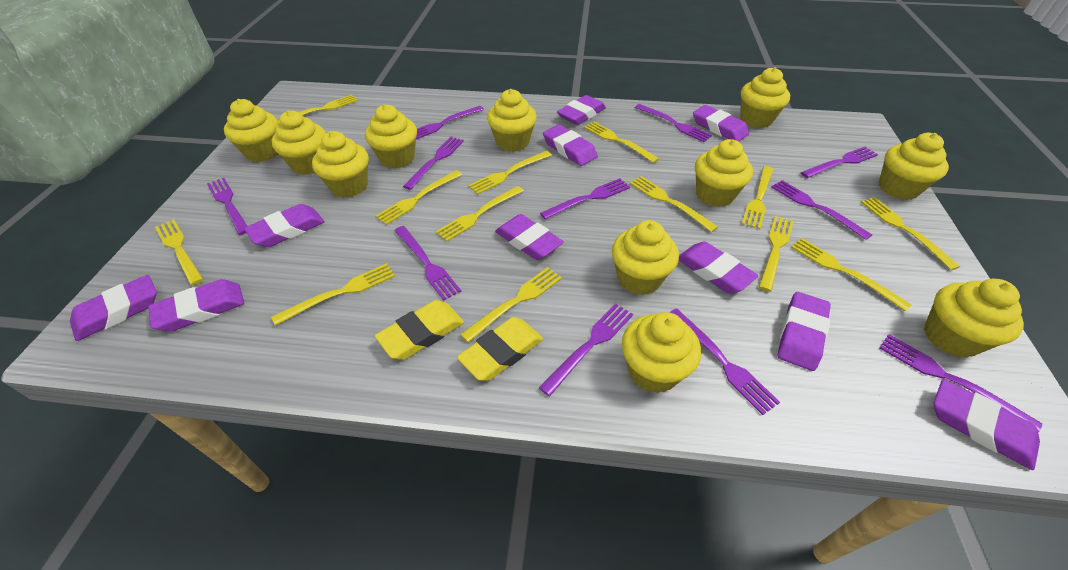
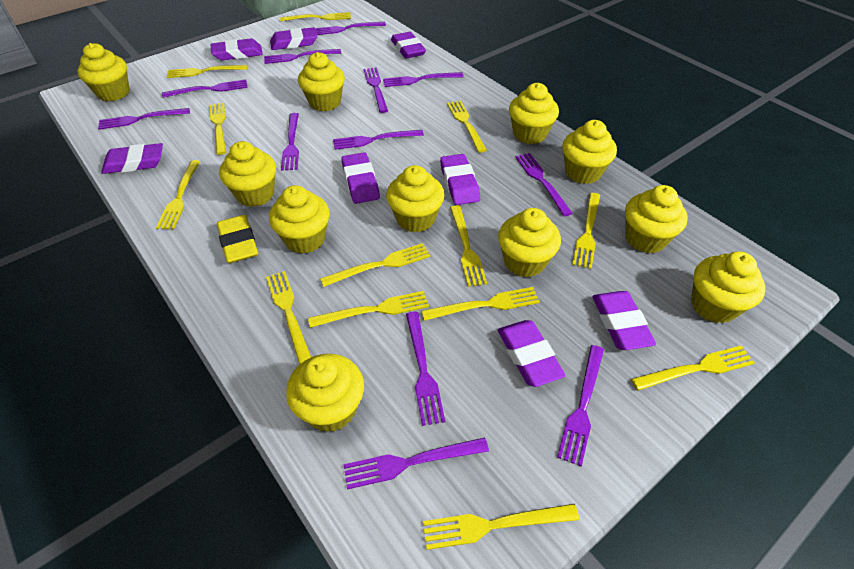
purple eraser: [70,275,157,341] [148,279,244,332] [244,204,324,247] [495,214,564,260] [543,125,598,166] [557,95,606,125] [679,242,758,293] [693,105,749,142] [778,292,831,371] [934,379,1040,470] = 10 -> [101,143,163,174] [211,38,263,60] [270,27,317,50] [341,152,380,204] [391,32,426,59] [440,154,480,205] [498,320,566,387] [592,291,656,350] = 8
purple fork: [207,178,247,235] [394,226,461,301] [403,137,464,190] [416,106,484,139] [539,304,633,396] [540,178,630,219] [635,104,712,142] [669,309,780,415] [771,180,872,240] [801,147,878,178] [880,334,1042,432] = 11 -> [98,108,190,130] [162,79,247,98] [264,49,341,64] [281,113,299,171] [315,22,386,35] [333,130,424,150] [344,437,489,489] [363,67,388,113] [383,72,464,87] [406,312,445,426] [515,153,573,216] [557,345,604,466] = 12
yellow eraser: [375,300,464,360] [457,317,543,381] = 2 -> [217,215,258,263] = 1

